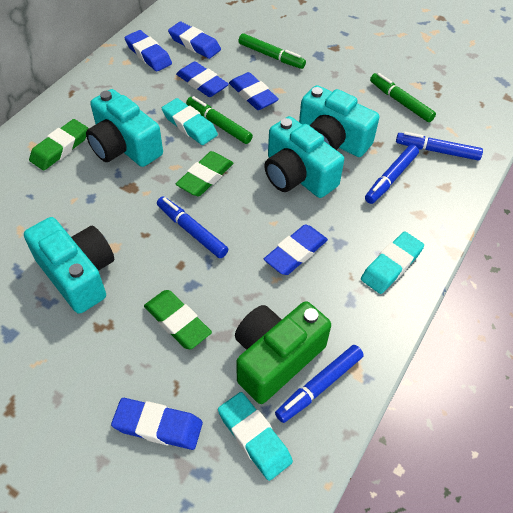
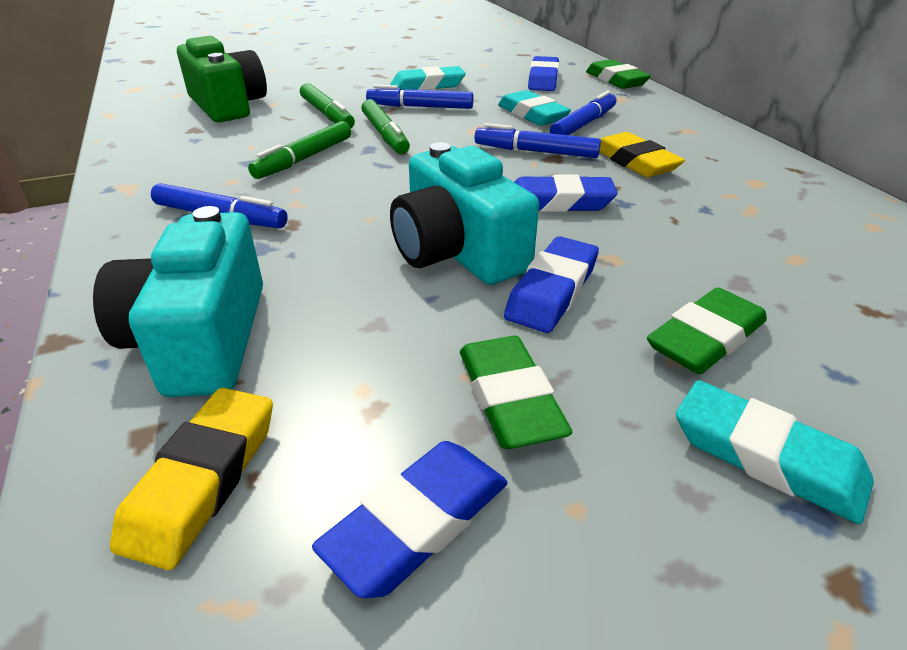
blue eraser: [111,398,203,450] [124,30,172,72] [168,22,221,59] [176,61,229,97] [229,72,279,110] [264,224,328,275] = 6 -> [312,441,508,598] [504,236,599,333] [514,174,618,212] [528,56,559,91] = 4
turquoise camera: [24,217,114,314] [86,89,163,167] [264,116,344,198] [299,85,380,157] = 4 -> [93,206,263,397] [390,142,539,285] = 2
yellow eraser: none = 0 -> [110,388,273,570] [599,132,685,177] = 2

